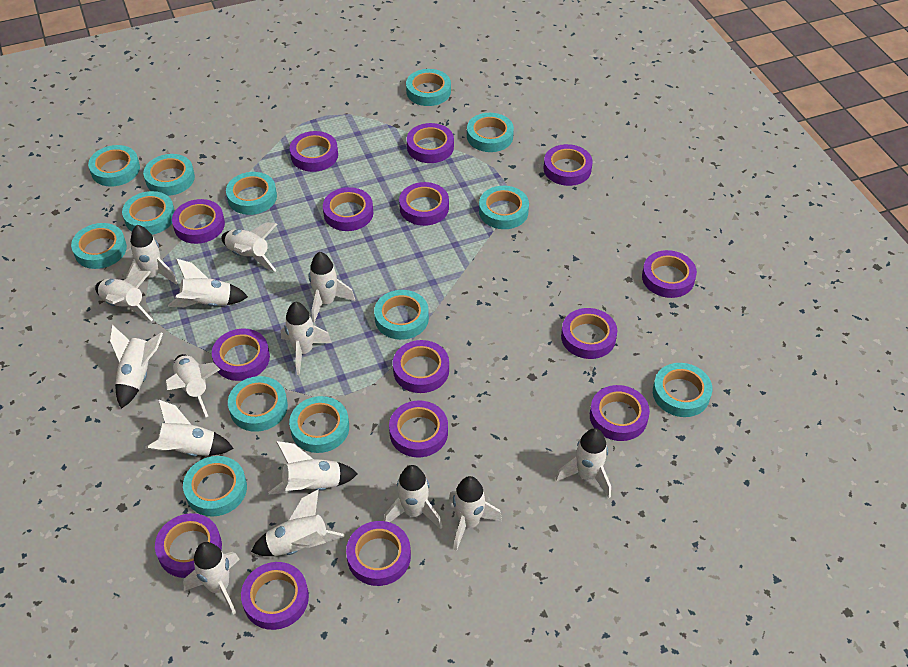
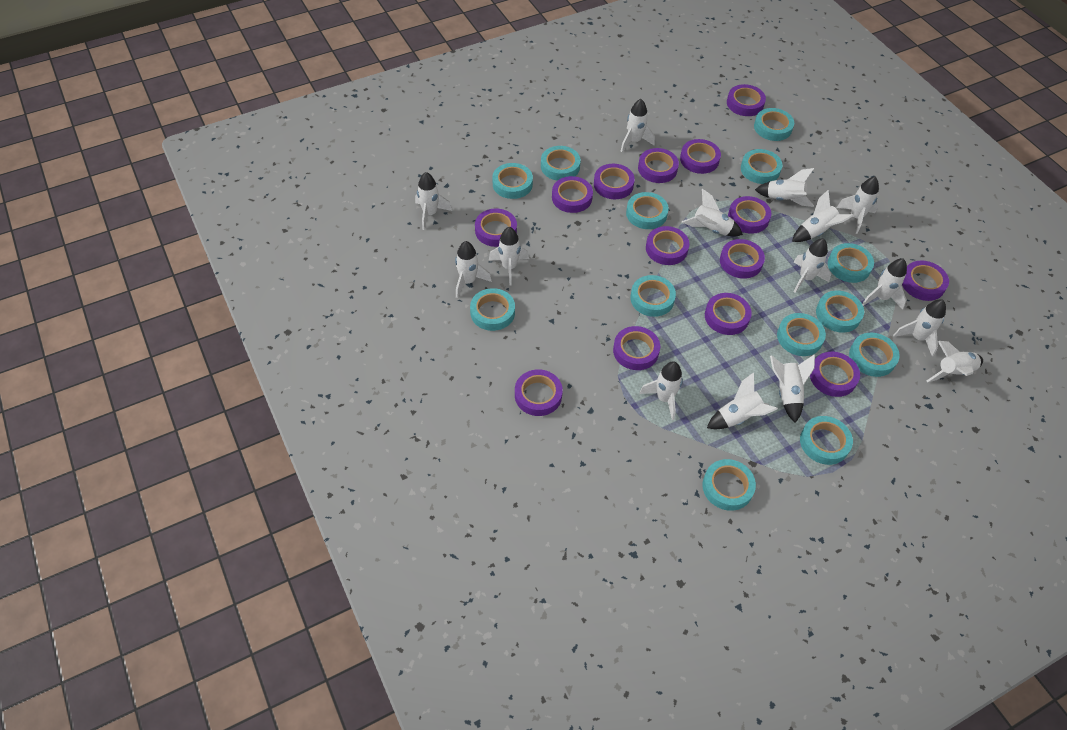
purple tape: [155,513,222,578] [172,199,225,244] [212,329,270,381] [241,562,309,630] [290,131,338,172] [323,187,373,231] [346,521,411,586] [389,401,448,457] [393,340,449,393] [399,182,449,226] [407,123,454,163] [544,144,593,186] [561,308,617,359] [590,385,650,441] [642,250,697,298] = 15 -> [475,209,517,247] [515,369,563,416] [552,176,593,213] [594,164,635,199] [613,326,660,370] [638,148,679,183] [646,226,689,265] [680,139,721,174] [705,293,752,335] [720,239,765,279] [727,84,766,116] [728,196,771,234] [810,352,860,397] [902,260,949,301] = 14

